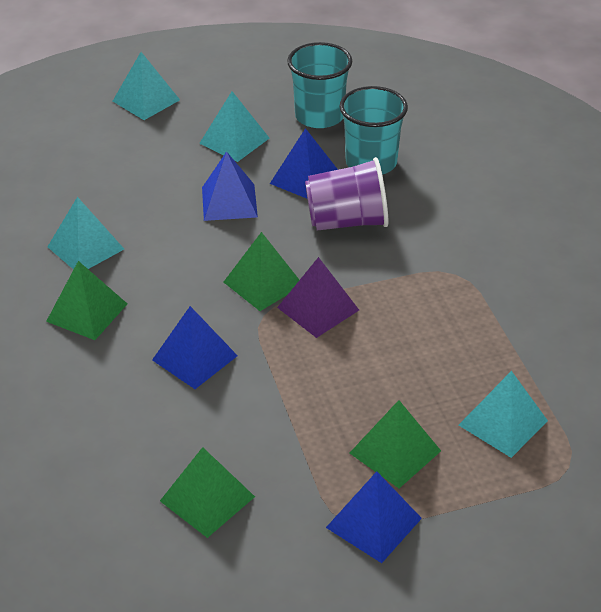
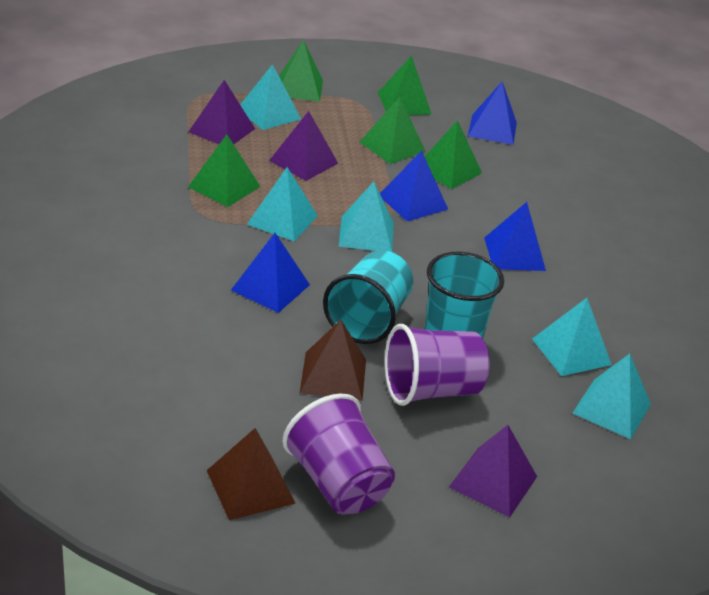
brown pyramid: none = 0 -> [206,428,296,520] [300,320,366,401] = 2
green pyramid: [46,261,127,340] [160,447,255,538] [224,232,299,311] [350,400,441,488] = 4 -> [188,134,261,207] [279,40,323,102] [360,97,426,164] [378,55,431,115] [425,120,482,189] = 5
purple cup: [305,157,388,231] = 1 -> [282,394,395,515] [385,324,489,406] = 2
purple pyramid: [277,257,359,338] = 1 -> [189,80,255,144] [269,111,338,181] [449,425,537,518] = 3
turquoise pyramid: [47,197,124,270] [113,52,180,120] [199,91,269,162] [459,371,548,458] = 4 -> [240,64,301,130] [247,167,318,241] [338,182,394,252] [532,298,612,376] [573,354,651,439] = 5

